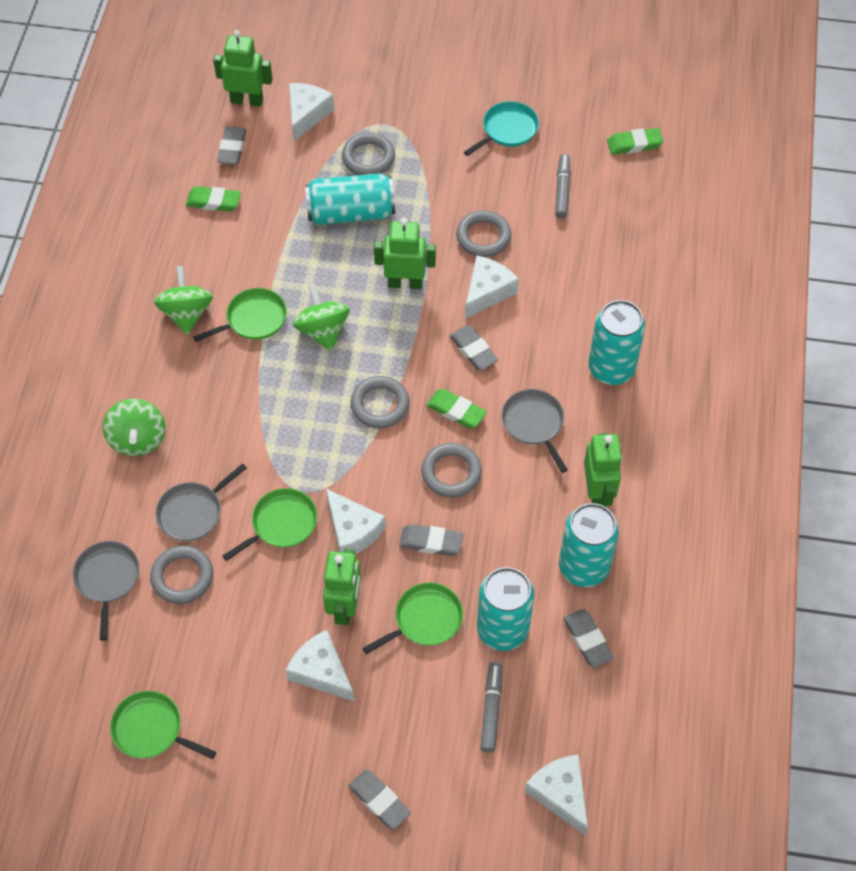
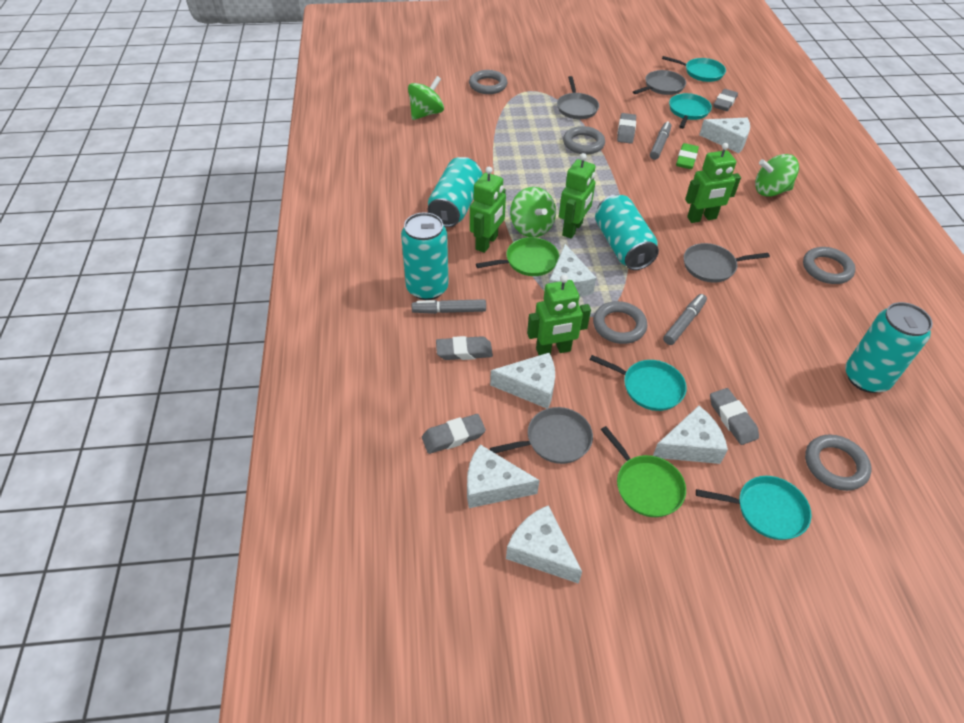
green eraser: [186,186,241,211] [426,389,487,428] [607,128,663,155] = 3 -> [676,143,699,169] = 1
green pan: [110,691,216,759] [193,288,287,342] [223,488,317,561] [363,582,463,654] = 4 -> [476,237,559,276] [601,426,686,517] = 2
grey marker: [480,662,502,752] [555,154,571,219] = 2 -> [412,299,486,314] [650,121,671,160] [663,294,707,345] = 3
grey pan: [73,541,140,641] [155,463,247,541] [501,389,568,473] = 3 -> [490,407,593,464] [557,76,599,119] [633,70,686,95] [684,243,770,283] = 4
turquoise pan: [464,101,539,156] = 1 -> [590,355,687,411] [662,56,726,82] [669,93,712,129] [696,476,812,540] = 4
white cheese: [286,630,354,701] [289,83,334,141] [326,489,386,554] [465,256,519,319] [524,755,588,836] = 5 -> [467,444,539,508] [490,353,555,409] [506,505,582,584] [549,244,596,297] [653,406,728,464] [699,118,750,153] = 6

